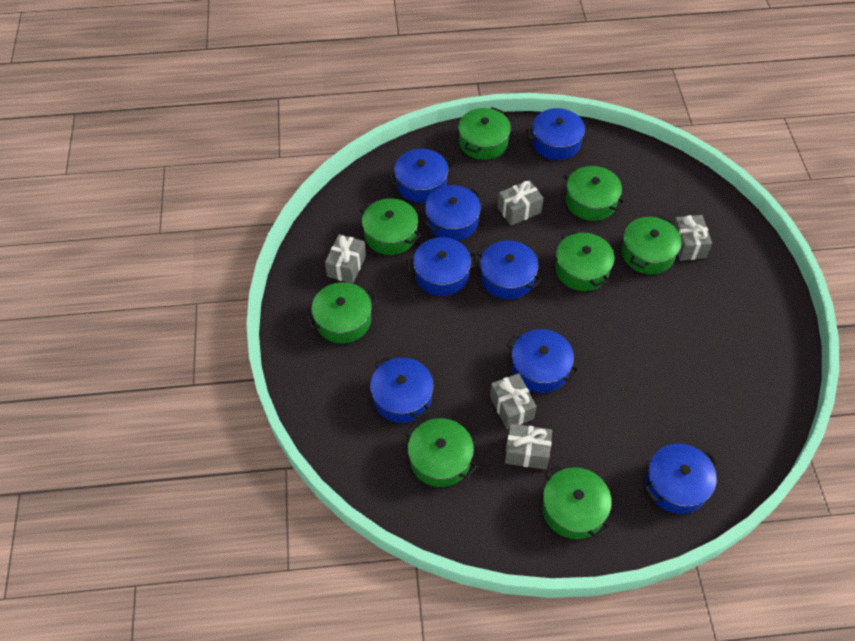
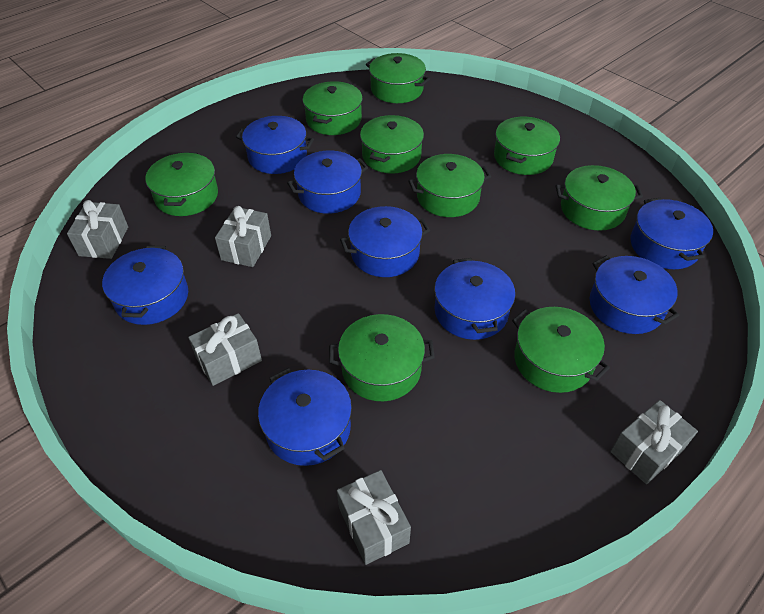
green pot: [306,282,377,343] [360,198,421,255] [405,418,477,487] [458,107,511,160] [542,465,611,539] [555,231,614,291] [563,166,625,221] [621,216,682,274] = 8 -> [145,152,218,216] [303,81,363,135] [329,314,435,401] [360,115,424,174] [366,53,430,103] [408,154,491,217] [494,117,560,175] [512,307,610,393] [555,165,643,231] = 9

